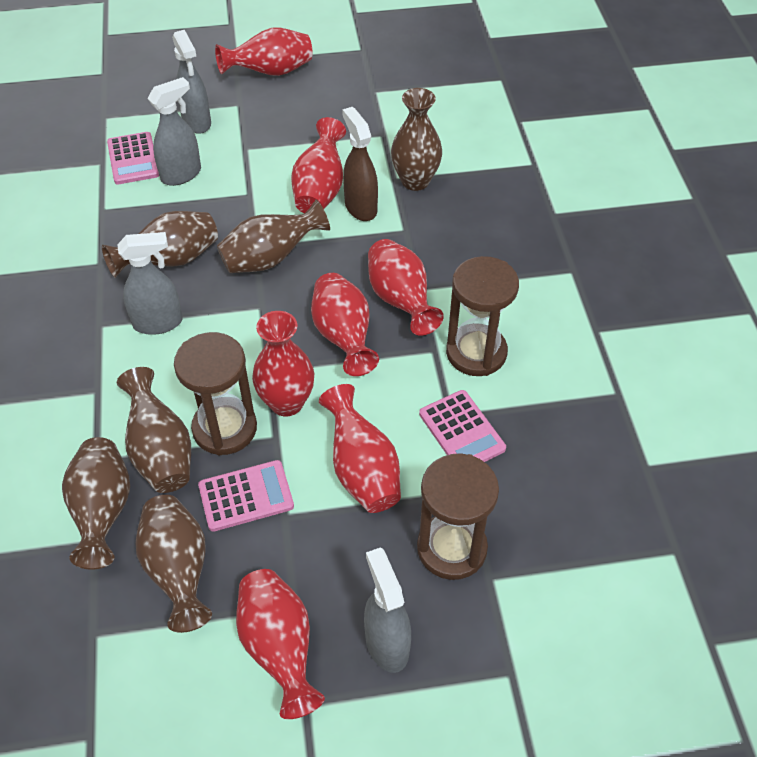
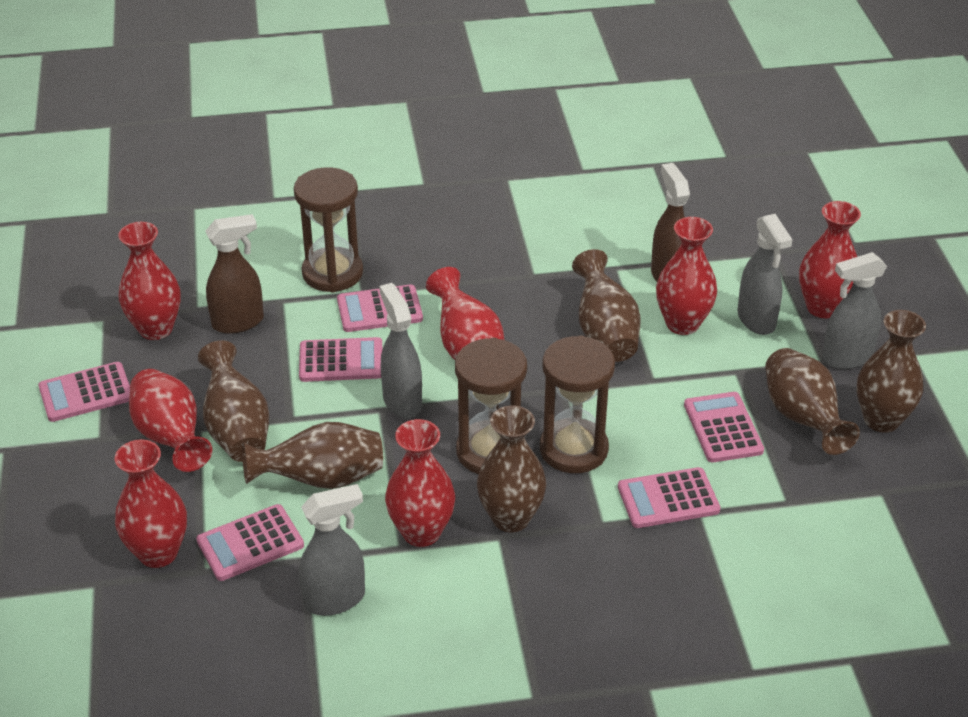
brown spray bottle: [342,107,378,221] = 1 -> [205,214,264,334] [651,163,690,282] = 2
pink calculator: [107,132,159,185] [198,460,294,532] [419,390,506,462] = 3 -> [38,362,130,422] [196,504,304,581] [299,337,382,382] [337,284,423,332] [618,467,720,528] [684,392,764,462] = 6

